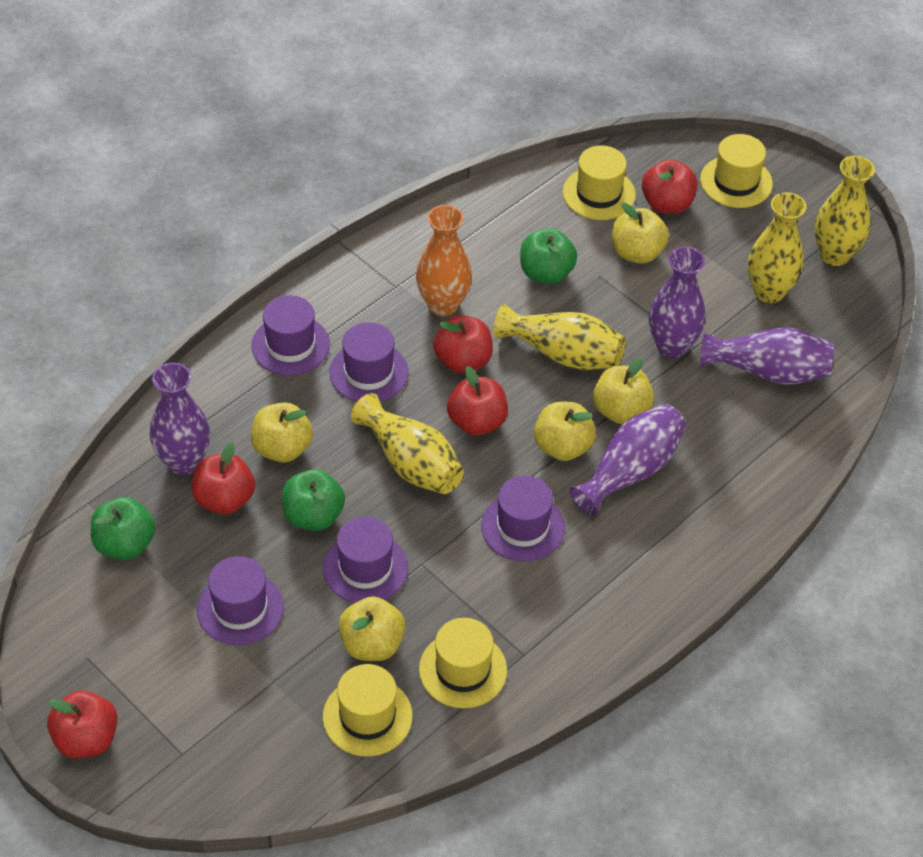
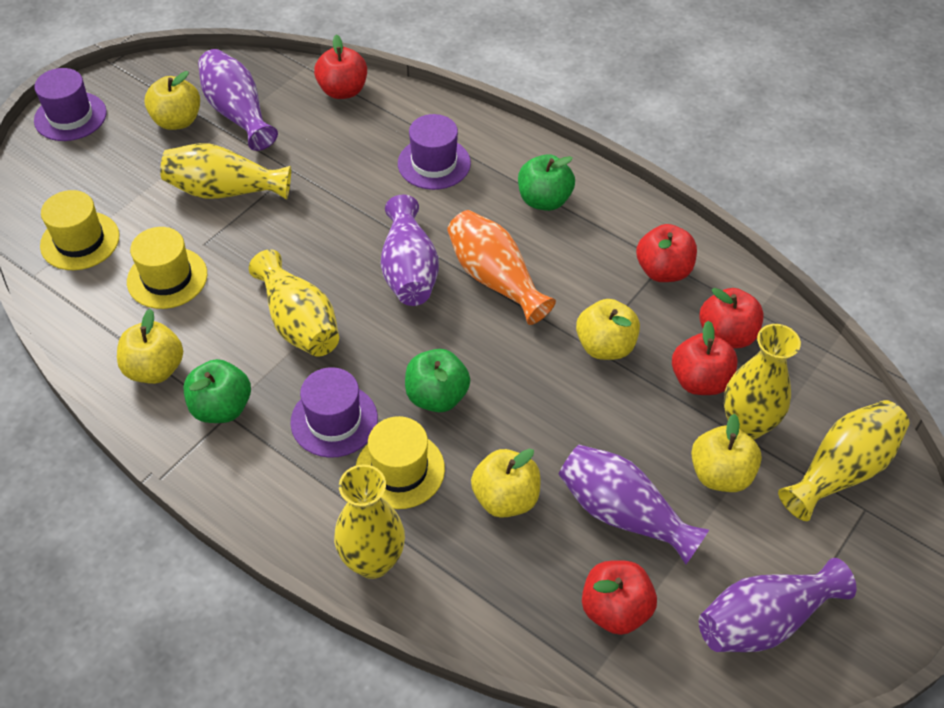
purple hat: [197,556,284,645] [251,295,330,375] [323,516,408,603] [329,322,409,402] [481,476,565,562] = 5 -> [34,68,107,141] [291,367,378,458] [398,114,471,190] = 3
yellow hat: [323,664,413,756] [419,618,507,708] [563,145,636,220] [700,134,773,208] = 4 -> [40,190,119,270] [127,227,207,309] [356,416,445,509] = 3
yellow vase: [351,393,464,494] [493,304,625,370] [748,192,807,303] [815,156,875,266] = 4 -> [160,143,291,200] [249,249,339,357] [334,464,405,579] [724,324,801,440] [778,400,910,521] = 5

